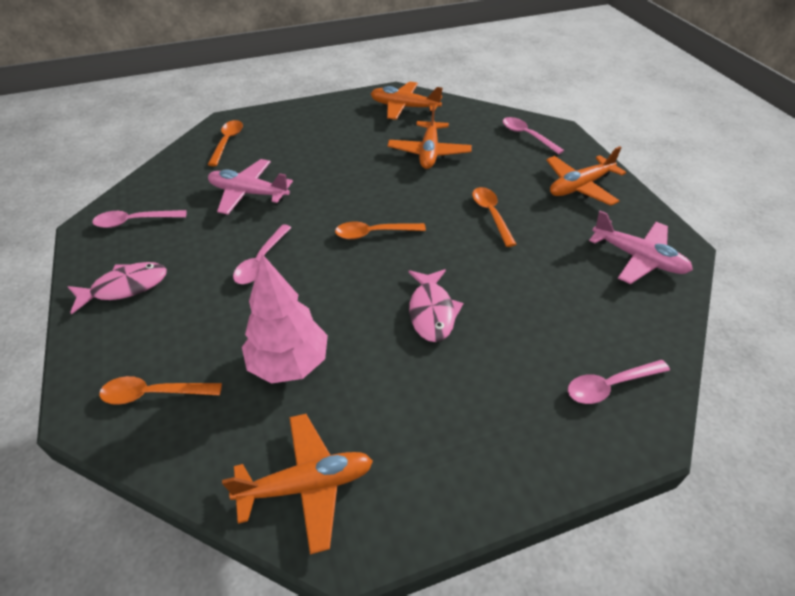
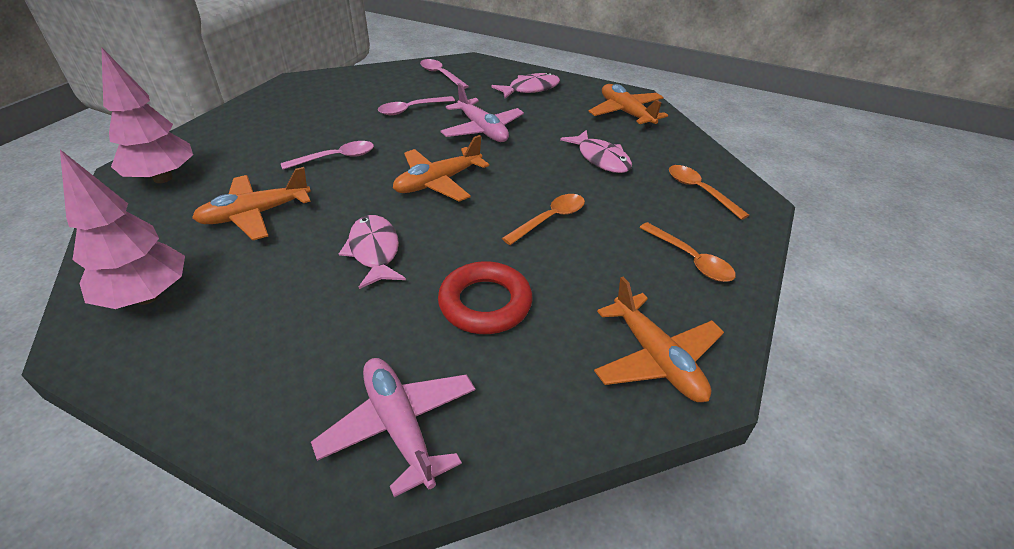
orange spoon: [99,376,222,405] [208,120,243,166] [335,222,426,239] [472,187,517,247] = 4 -> [502,194,585,245] [639,222,736,282] [669,165,749,220] = 3
pink fish: [67,262,167,314] [408,269,463,342] = 2 -> [339,215,406,289] [491,72,560,99] [560,130,632,173] = 3
pink spoon: [92,210,186,228] [233,224,292,284] [503,117,565,154] [568,360,670,404] = 4 -> [281,141,374,170] [378,96,455,115] [420,59,469,89] = 3
pink tree: [242,254,328,383] = 1 -> [60,150,185,309] [101,47,193,183] = 2
red ring: none = 0 -> [438,261,533,334] = 1

